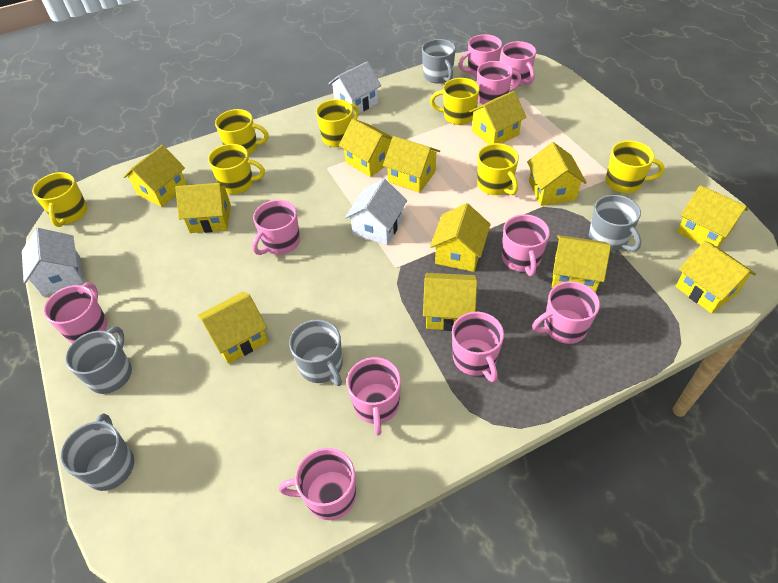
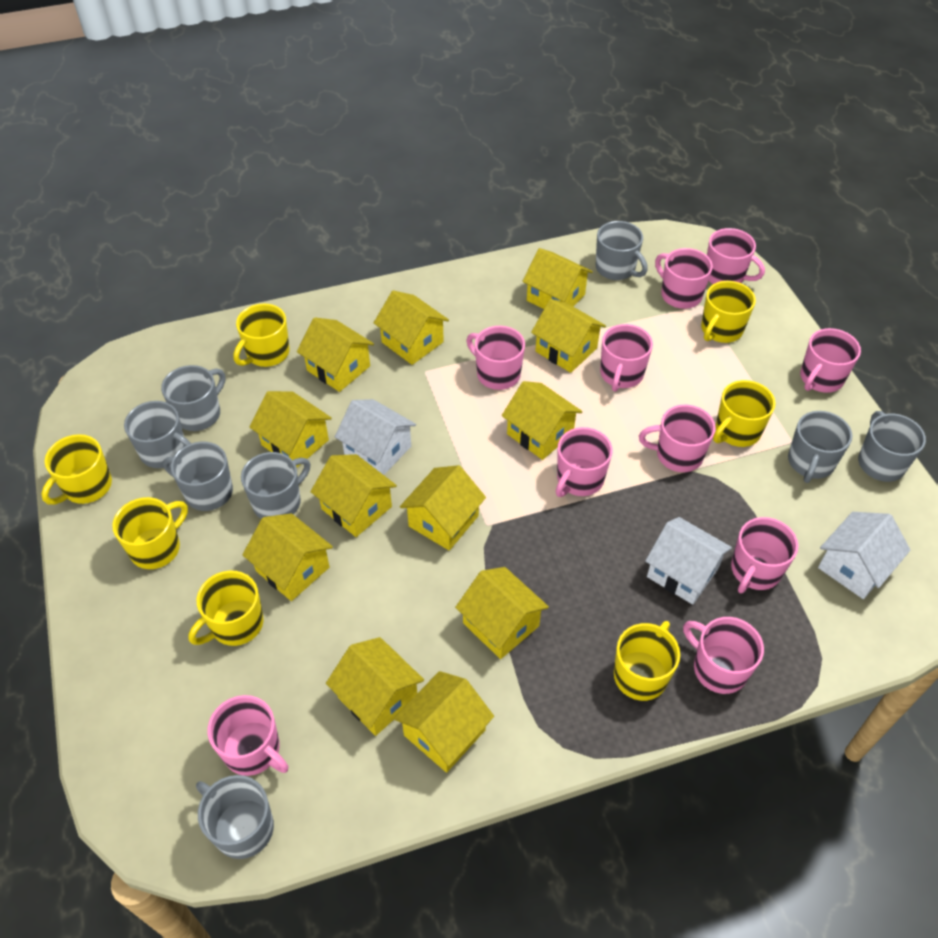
grey mug: [60,413,134,491] [65,327,132,394] [289,319,342,386] [422,39,456,83] [589,195,641,252] = 5 -> [124,401,191,468] [161,365,225,431] [163,442,233,511] [196,775,274,859] [241,452,310,519] [596,221,648,280] [788,411,852,483] [858,411,926,482] = 8

